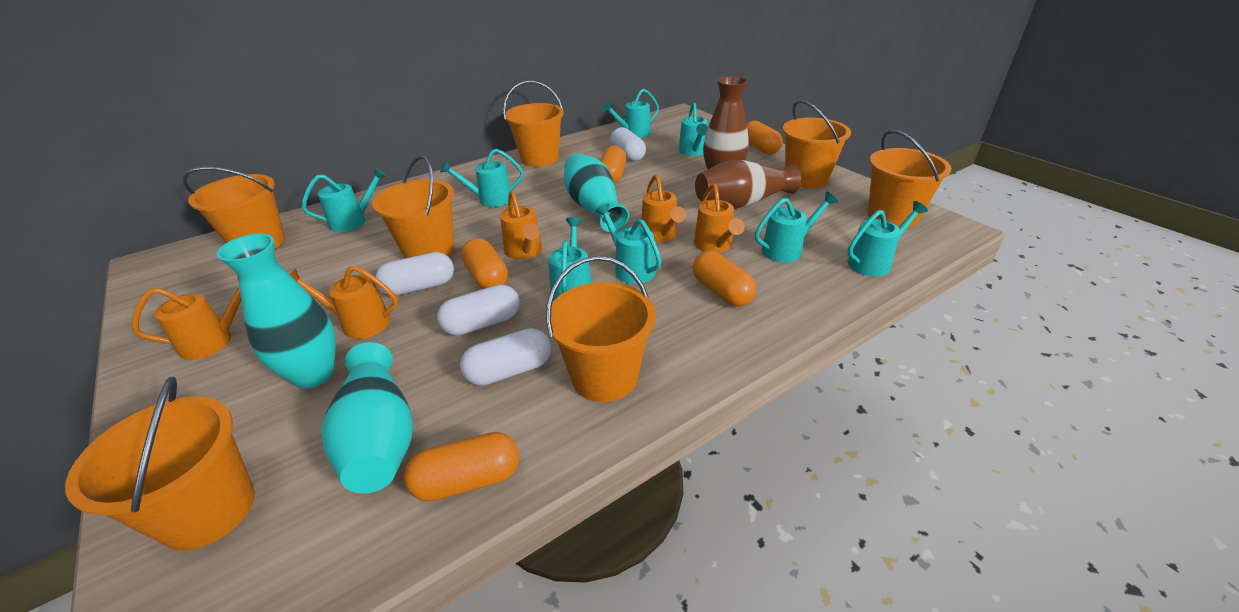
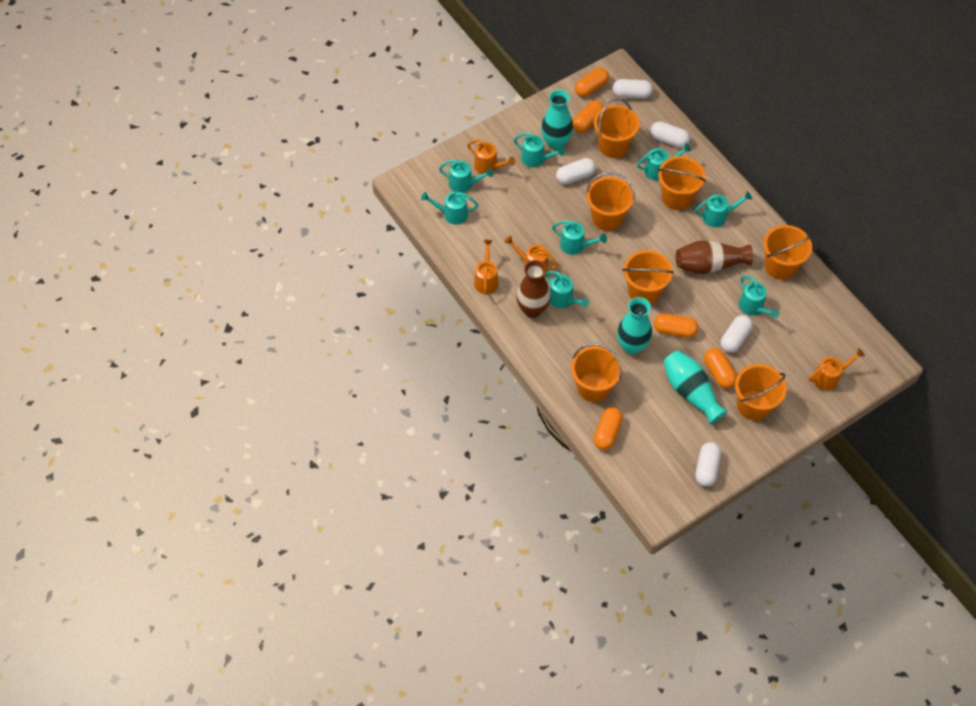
orange watering can: [132,275,241,360] [289,266,398,339] [500,190,542,259] [641,175,686,242] [694,184,745,253] = 5 -> [467,139,515,174] [474,240,499,295] [505,236,558,275] [809,348,865,391] = 4
white capsule: [375,252,454,296] [437,284,520,336] [460,328,551,386] [610,127,646,161] = 4 -> [556,158,596,185] [612,79,653,99] [650,121,690,148] [695,442,721,487] [720,315,753,353] = 5

